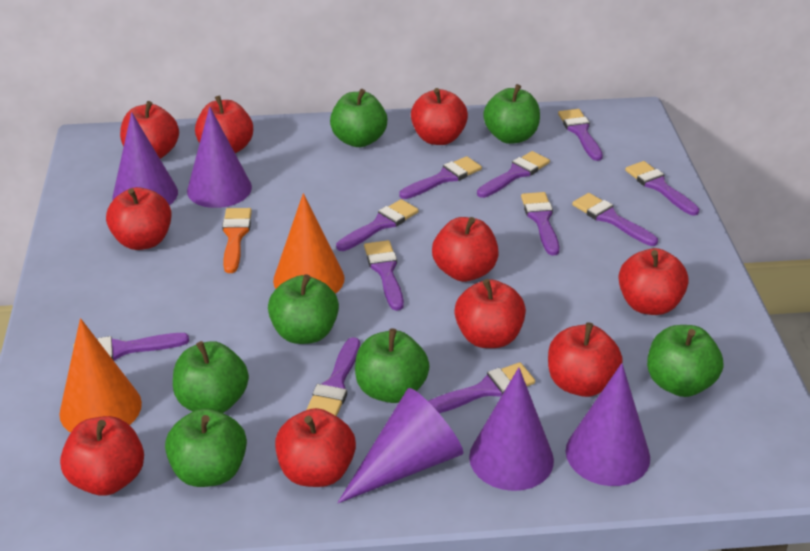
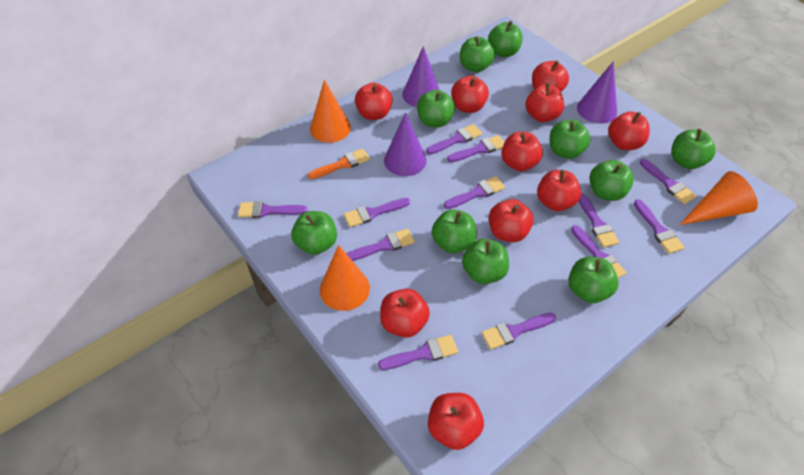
green apple: [165,408,247,487] [173,341,249,413] [268,274,339,344] [330,89,387,147] [355,328,430,403] [483,84,540,144] [647,325,723,397] = 7 -> [291,211,337,255] [417,90,455,127] [432,210,477,253] [460,36,495,73] [462,239,509,284] [488,21,523,57] [550,120,591,159] [568,257,619,303] [589,160,634,201] [671,129,716,169] = 10
orange cone: [59,318,142,433] [273,193,344,294] = 2 -> [310,80,351,143] [320,245,370,311] [680,171,758,225] = 3
purple brush: [73,333,189,361] [306,337,360,416] [336,199,419,251] [364,240,404,311] [399,156,482,199] [428,362,535,413] [477,151,550,198] [521,192,559,256] [558,109,603,161] [572,193,658,246] [625,161,699,216] = 11 -> [238,201,308,218] [344,198,410,227] [347,228,415,261] [378,335,458,370] [426,124,482,154] [444,176,505,209] [447,135,505,162] [482,313,556,350] [571,225,626,278] [579,193,619,247] [634,199,685,254] [640,159,696,204] = 12
purple cone: [112,112,178,205] [187,107,252,208] [338,388,463,503] [469,367,554,491] [566,363,650,486] = 5 -> [384,112,427,176] [402,46,439,107] [577,61,617,123] = 3

